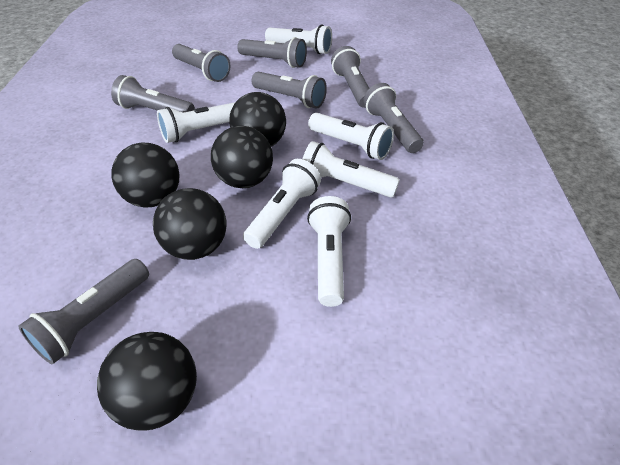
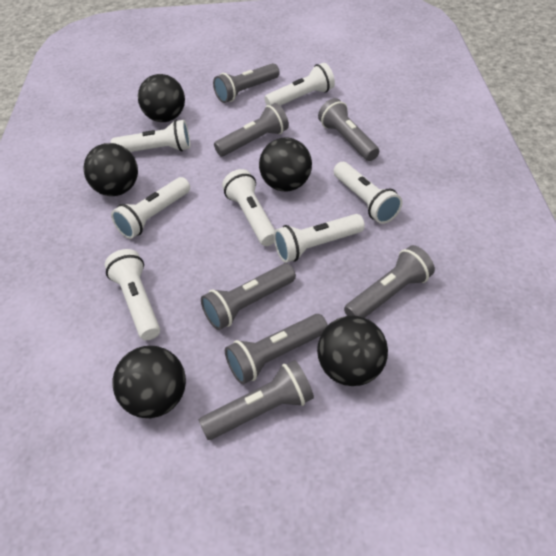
white flashlight: [157,102,235,143] [243,159,321,249] [265,25,332,54] [303,141,400,198] [307,196,351,307] [308,113,394,160] = 6 -> [105,249,160,340] [111,120,190,152] [111,177,190,239] [222,169,275,246] [264,63,335,106] [274,214,365,263] [333,162,402,224] = 7

